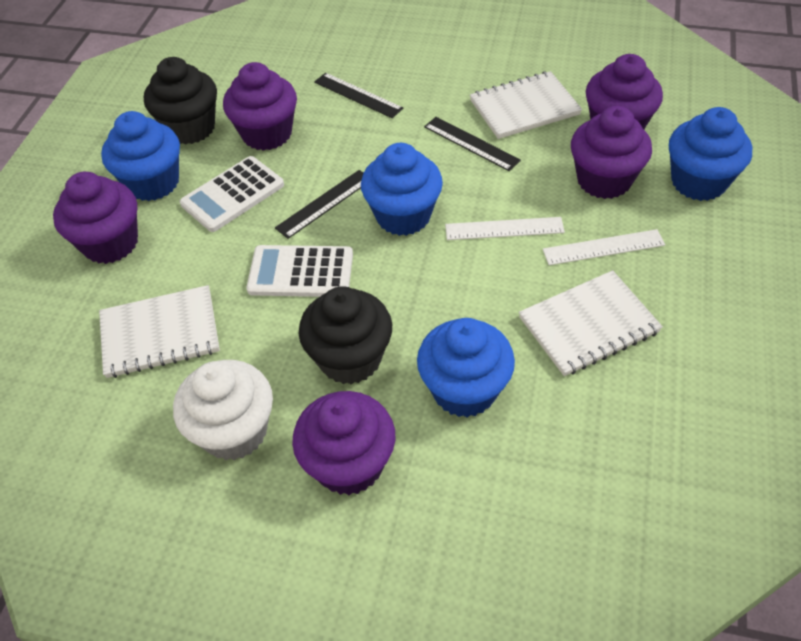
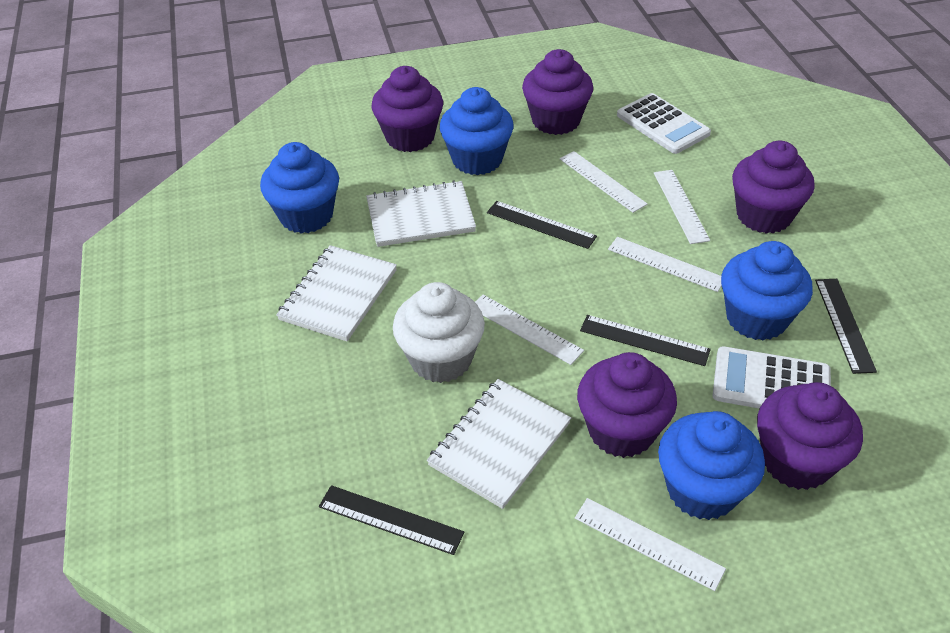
black cupcake: [144,57,217,144] [299,286,392,384] = 2 -> none = 0
black ruler: [275,170,363,239] [314,73,403,118] [424,117,521,171] = 3 -> [319,485,464,555] [487,201,597,249] [580,315,711,366] [815,279,877,374] = 4
white ruler: [445,217,565,240] [543,229,665,265] = 2 -> [475,295,584,365] [560,151,648,213] [575,498,726,591] [608,237,722,292] [654,170,710,244] = 5

